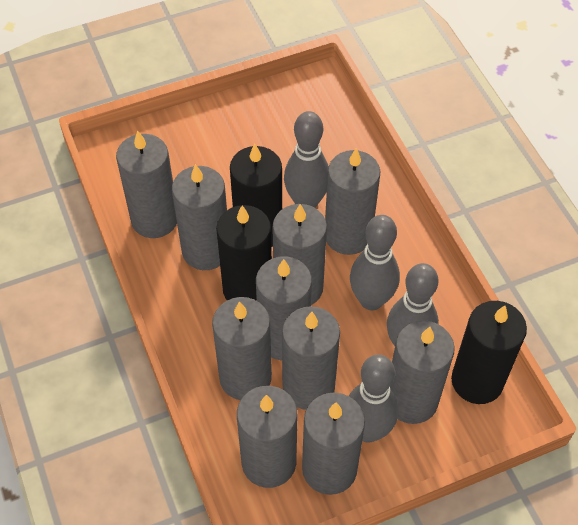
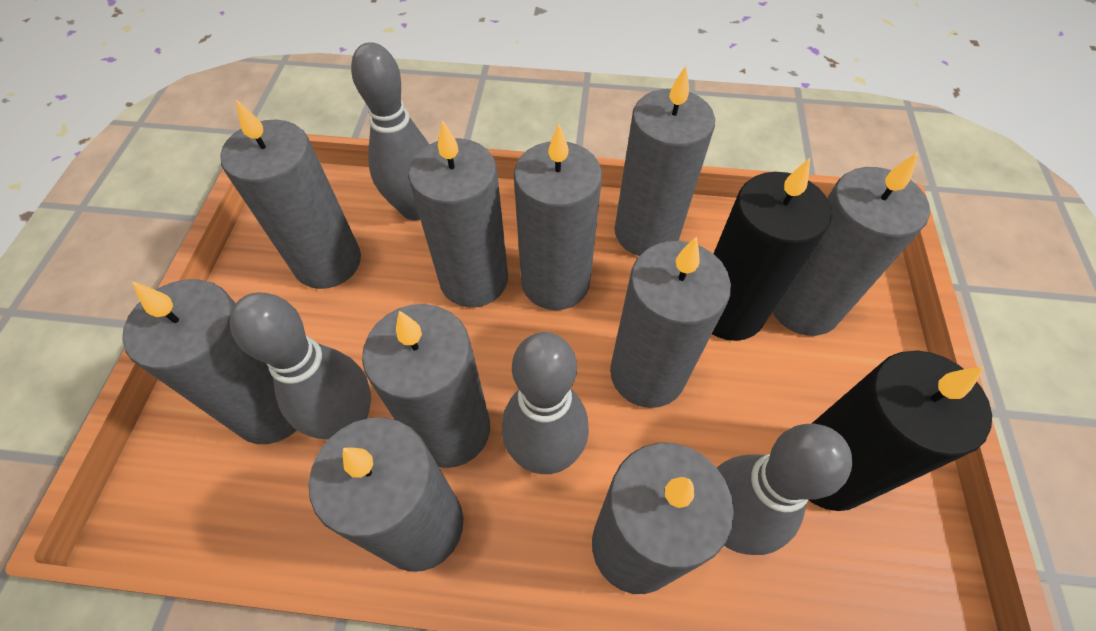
black candle: [216,205,272,301] [230,144,282,247] [451,301,527,404] = 3 -> [712,158,832,341] [809,351,992,511] = 2

